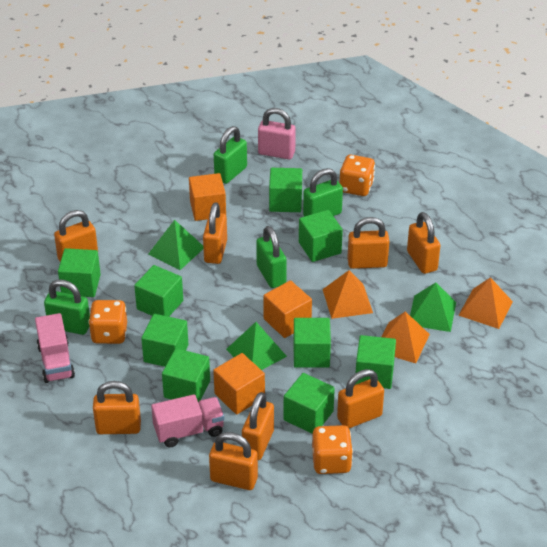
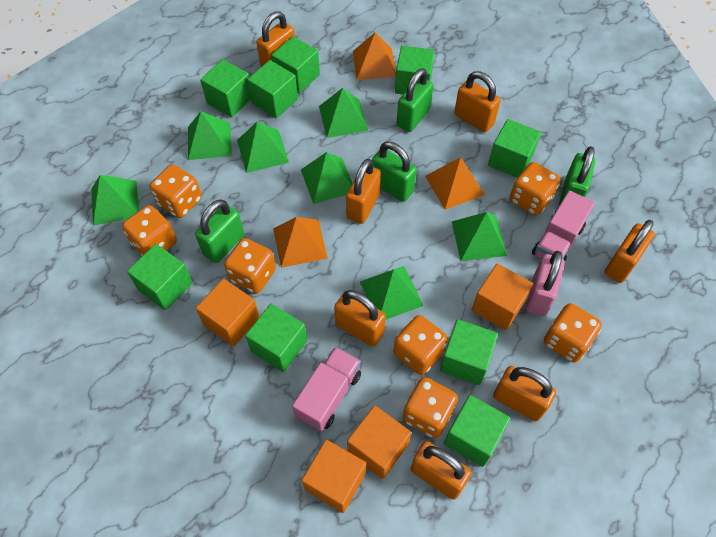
green pyramid: [148,220,203,270] [226,322,287,370] [410,283,456,332] = 3 -> [91,175,139,226] [188,111,232,160] [237,122,289,173] [301,152,353,204] [319,88,368,138] [360,266,424,319] [452,212,507,261] = 7
orange cube: [189,173,226,221] [213,353,265,415] [263,280,312,338] = 3 -> [196,279,260,347] [302,440,366,513] [347,405,411,479] [472,264,533,331] = 4
orange dice: [89,300,127,344] [312,425,353,474] [340,155,375,196] = 3 -> [122,205,177,256] [150,164,202,218] [224,238,276,294] [394,315,448,375] [403,377,458,438] [510,162,560,216] [544,303,602,363] = 7
orange padlock: [54,210,98,262] [93,381,141,434] [203,202,227,264] [209,432,258,490] [242,392,274,460] [337,369,384,428] [347,217,389,269] [407,212,440,274] = 8 -> [256,11,295,67] [334,290,386,347] [346,159,381,224] [411,441,472,500] [454,71,501,132] [493,366,556,421] [604,220,655,283] = 7

